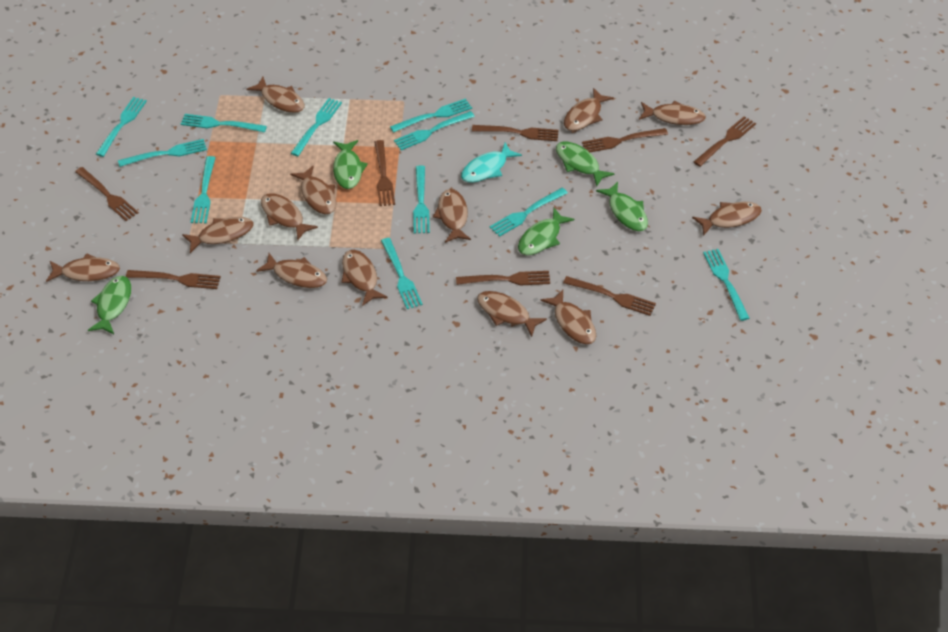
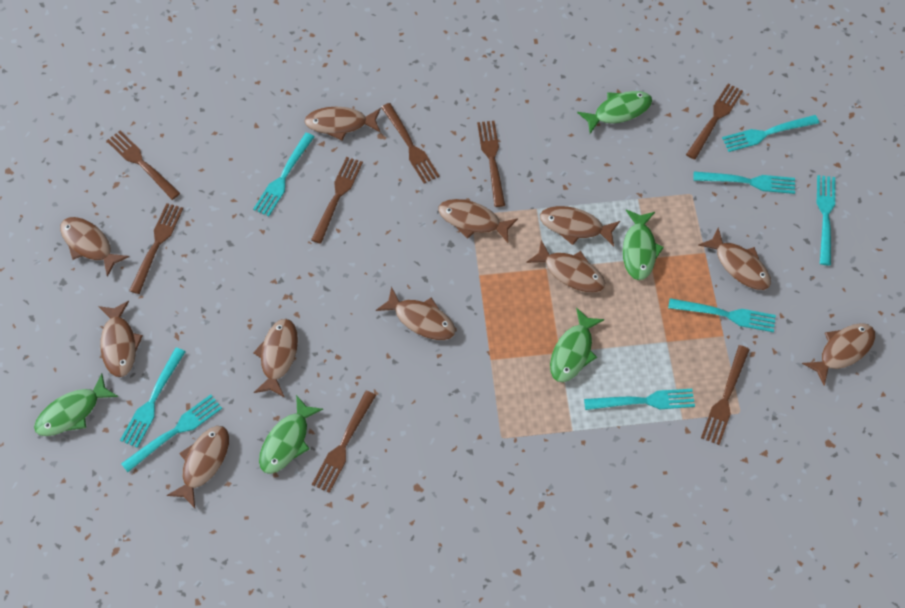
brown fish: [46,253,120,282] [182,217,253,253] [247,77,305,113] [256,253,327,288] [261,193,318,240] [290,166,336,215] [341,250,388,306] [433,189,471,243] [477,291,547,337] [540,290,596,344] [564,88,614,131] [639,100,706,125] [692,202,762,235] = 13 -> [60,217,129,277] [98,301,143,377] [167,426,229,508] [253,319,298,397] [304,107,381,140] [376,287,456,340] [438,199,518,243] [526,240,605,293] [540,206,620,246] [698,228,771,290] [802,323,875,386] = 11
turquoise fish: [461,142,522,183] = 1 -> none = 0
turquoise fork: [96,97,147,157] [118,139,207,167] [181,114,267,132] [191,156,216,223] [291,98,342,156] [381,238,423,309] [390,98,472,133] [394,111,475,150] [413,165,430,233] [490,188,568,237] [703,249,749,321] = 11 -> [120,348,186,448] [121,394,222,472] [253,133,314,216] [584,389,695,410] [668,298,776,332] [693,171,795,194] [722,115,819,152] [817,175,835,265] = 8

